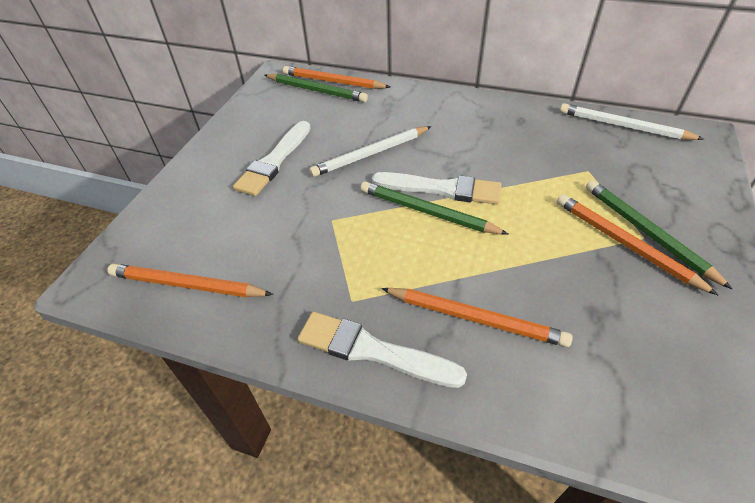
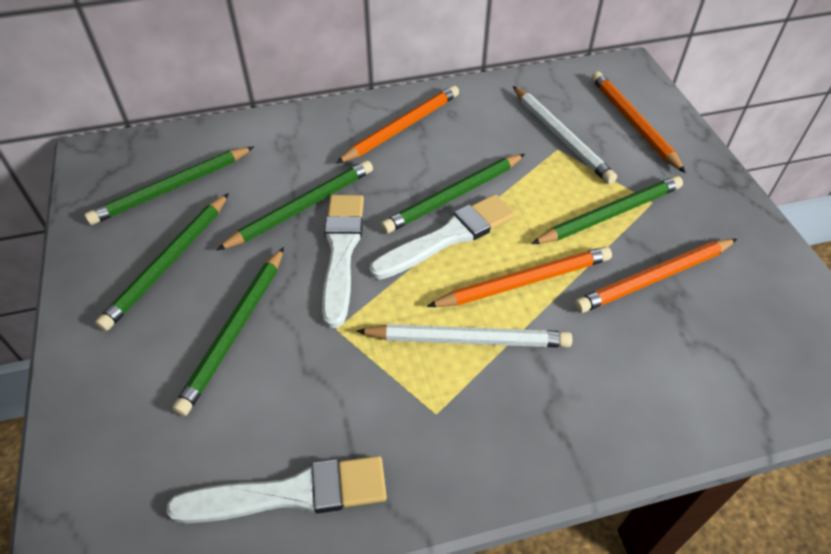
green pencil: [265,74,368,102] [361,182,509,235] [586,180,732,289] = 3 -> [84,147,254,225] [95,193,229,331] [172,247,284,416] [216,160,373,251] [381,154,525,234] [531,176,683,244] = 6

